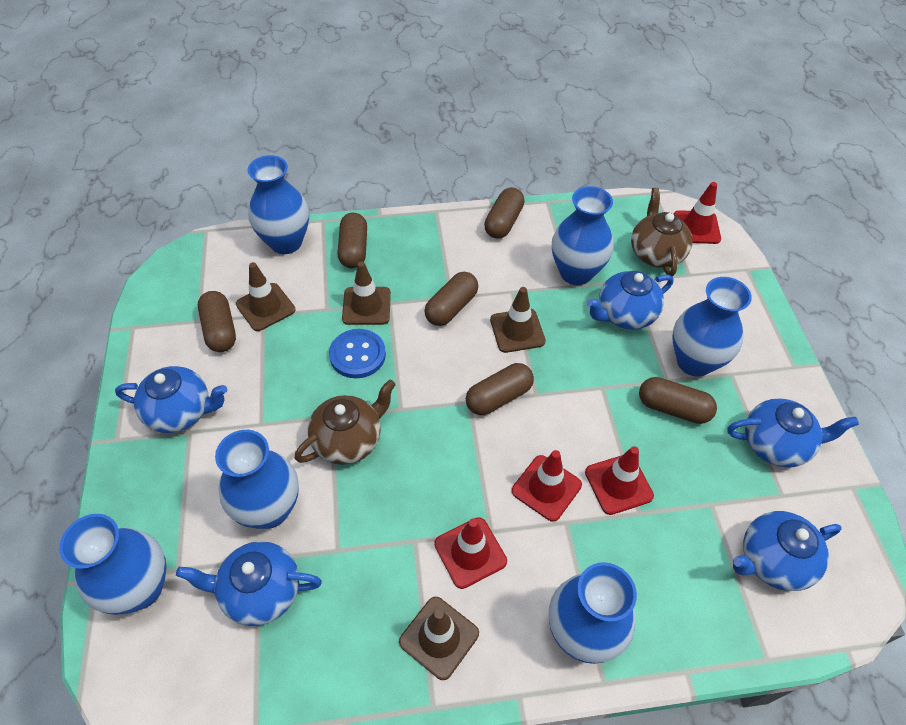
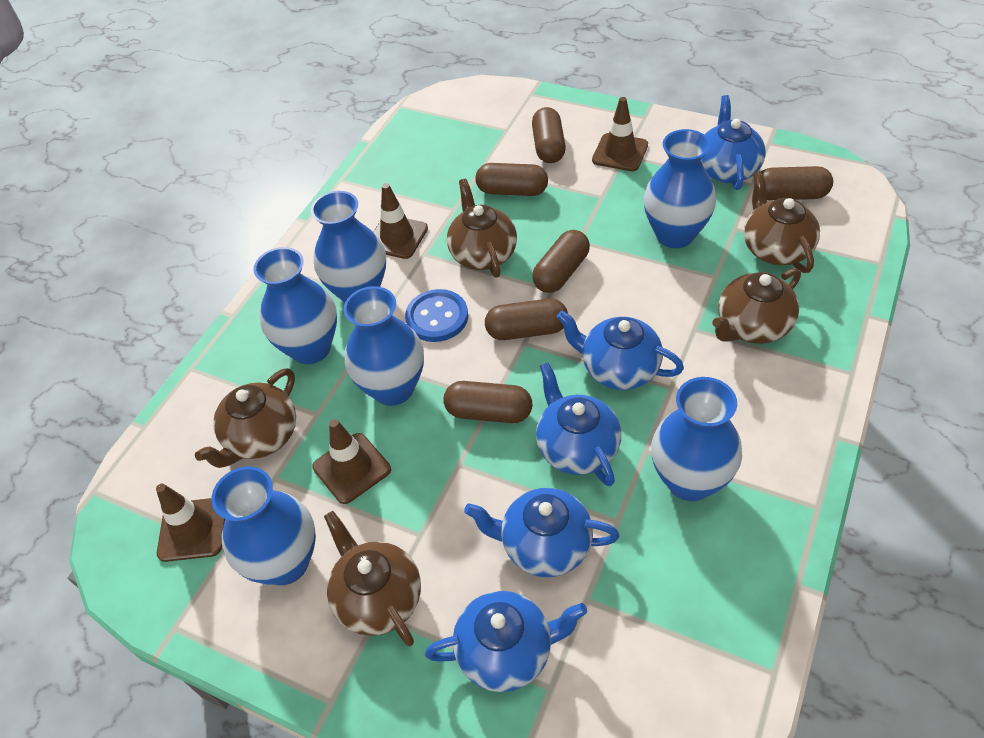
brown teapot: [294,380,396,465] [631,187,693,276] = 2 -> [195,368,296,468] [324,511,421,646] [447,179,517,277] [712,268,801,344] [744,171,820,273] = 5
red traffic cone: [434,517,507,589] [512,450,582,522] [585,446,654,515] [674,182,721,244] = 4 -> none = 0

